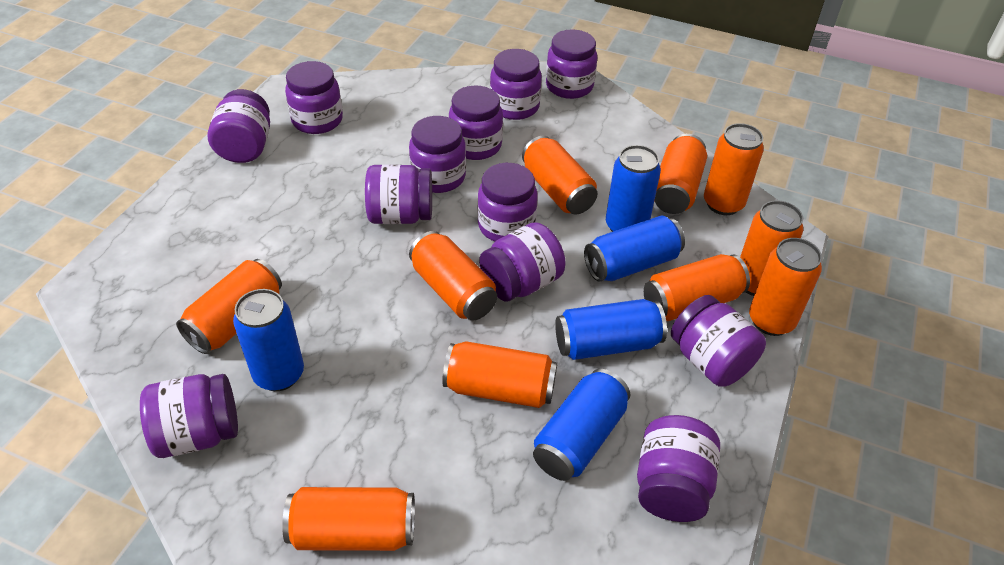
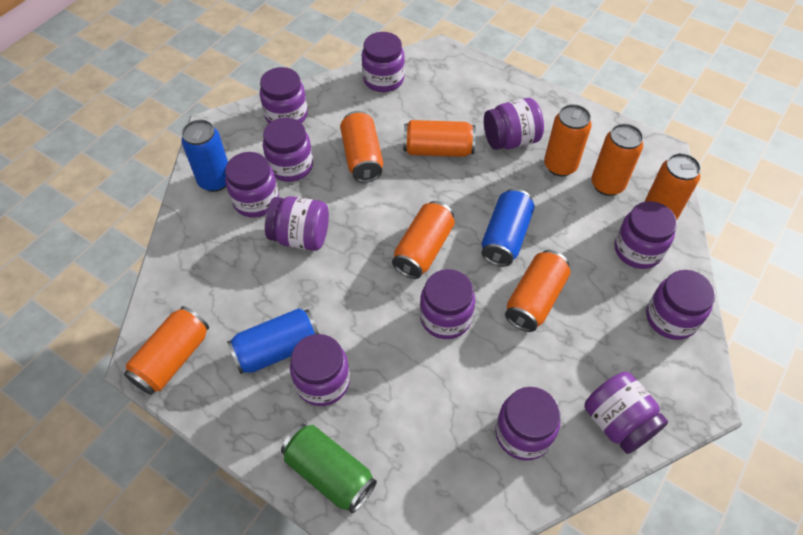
blue can: [233,289,304,391] [533,369,630,481] [555,299,667,360] [584,216,685,282] [606,145,661,232] = 5 -> [181,120,228,192] [227,308,319,374] [481,188,535,267] = 3
green can: none = 0 -> [281,424,377,513] = 1
orange can: [176,259,282,354] [282,487,415,551] [409,231,497,321] [442,341,557,408] [522,136,597,215] [644,254,750,321] [654,134,707,214] [704,123,764,215] [740,200,803,296] [749,238,822,336] = 10 -> [124,306,209,395] [340,111,383,183] [392,201,455,279] [403,120,476,157] [505,250,570,332] [544,104,592,177] [591,123,643,196] [644,153,701,220] = 8

